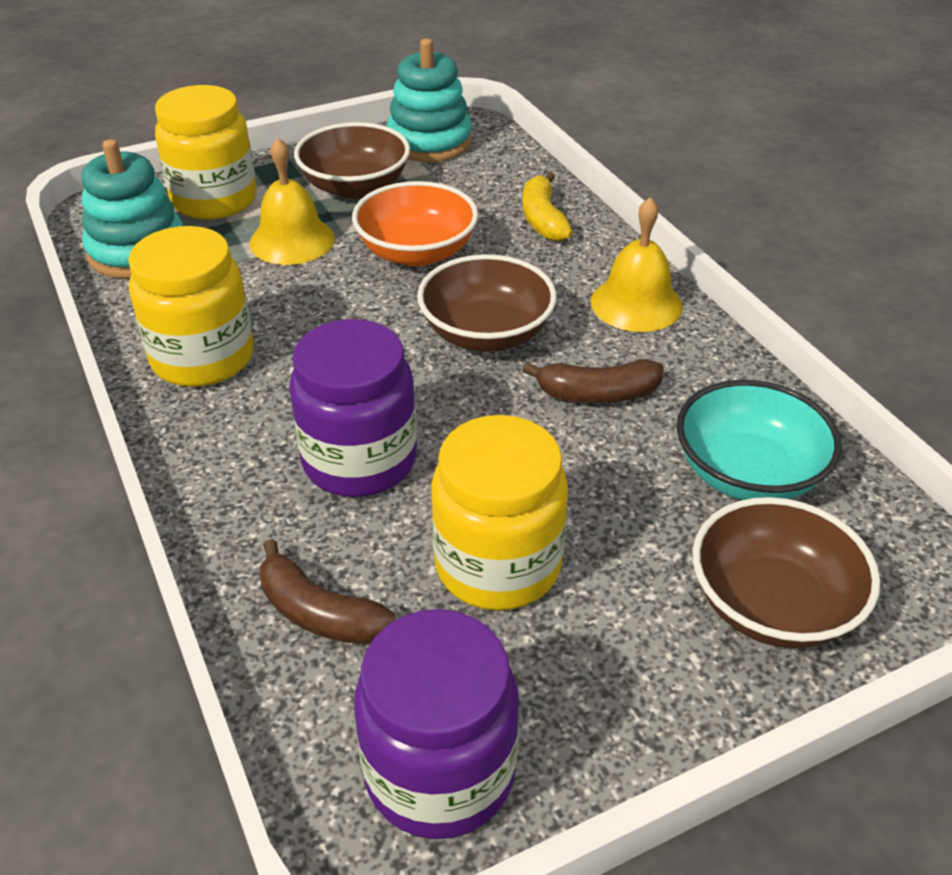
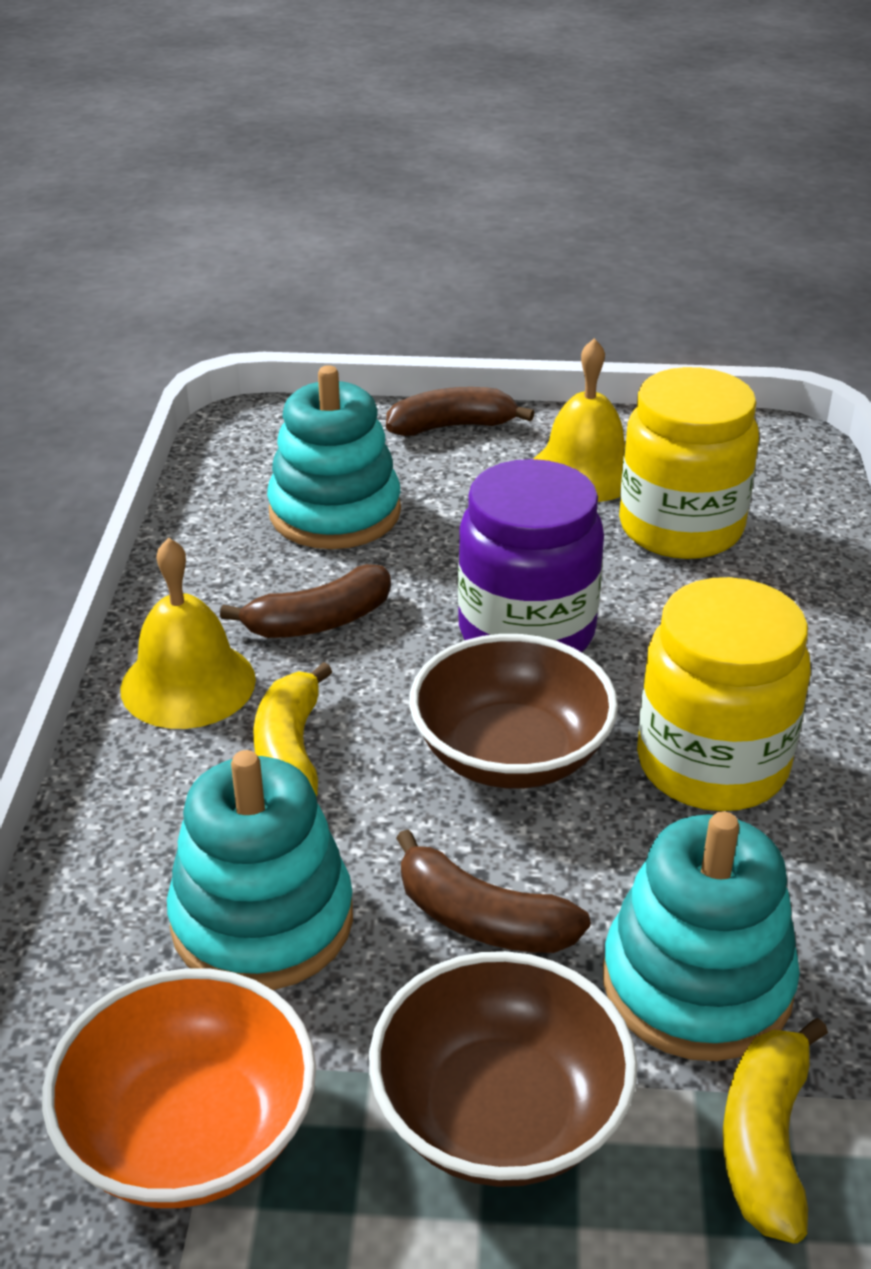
brown banana: [260,539,396,644] [523,359,663,403] = 2 -> [220,564,391,638] [386,387,535,436] [396,830,590,953] = 3
brown bowl: [294,122,410,199] [417,254,557,352] [693,497,880,648] = 3 -> [369,951,638,1187] [409,634,618,789] = 2
purple jar: [289,319,417,497] [354,609,519,839] = 2 -> [458,459,604,652] = 1
turquoise bowl: [676,380,842,500] = 1 -> none = 0
turquoise stacking toy: [82,139,183,279] [387,39,472,162] = 2 -> [167,750,353,990] [267,365,401,549] [603,811,800,1061] = 3
yellow banana: [522,172,573,242] = 1 -> [253,662,332,797] [723,1018,828,1243] = 2
yellow jar: [128,226,254,387] [155,85,257,220] [431,415,568,610] = 3 -> [619,367,759,559] [637,577,811,811] = 2

